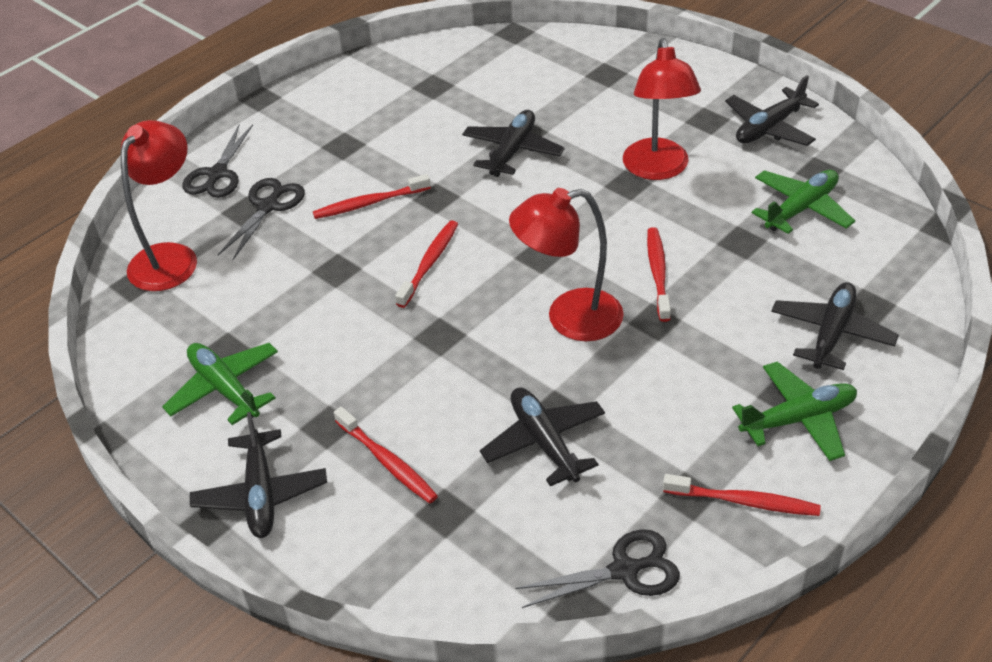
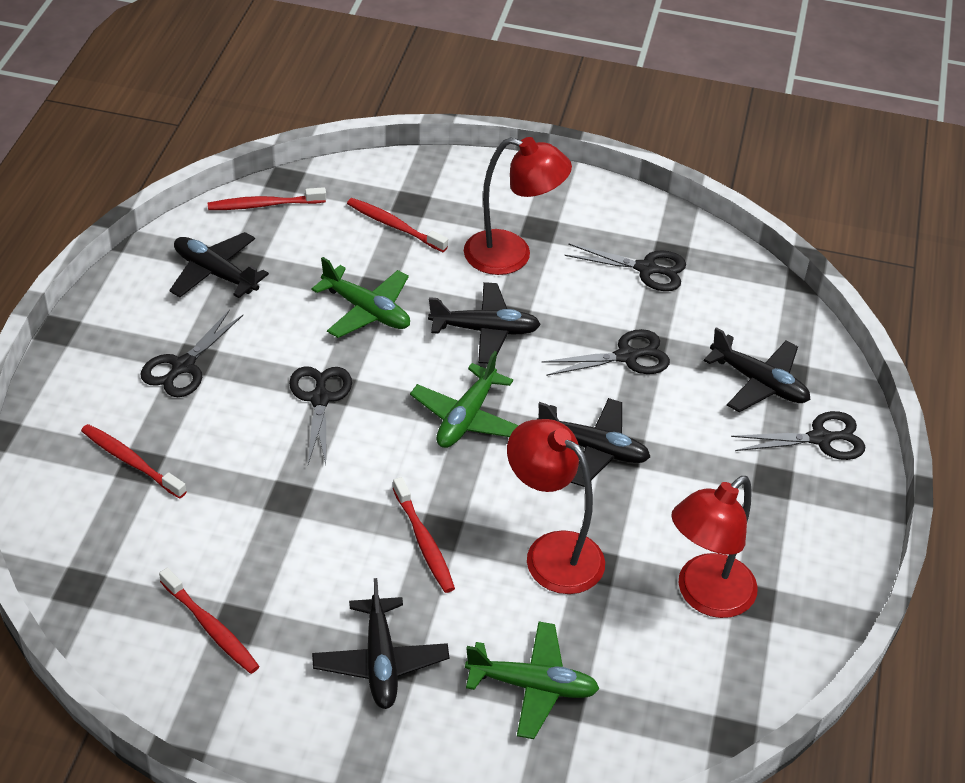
black scissors: [182,124,253,198] [218,178,305,260] [516,529,680,608] = 3 -> [140,309,243,397] [289,366,352,465] [541,329,670,376] [565,243,686,291] [731,411,865,460] = 5

